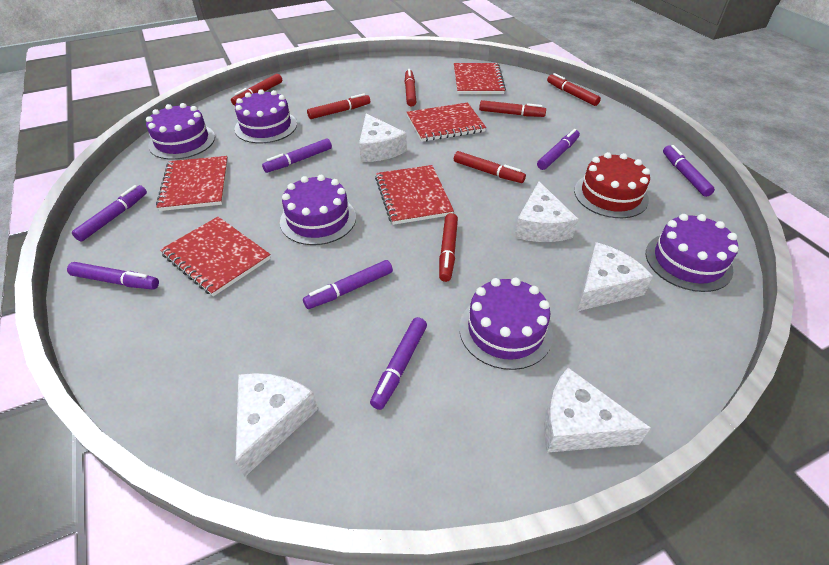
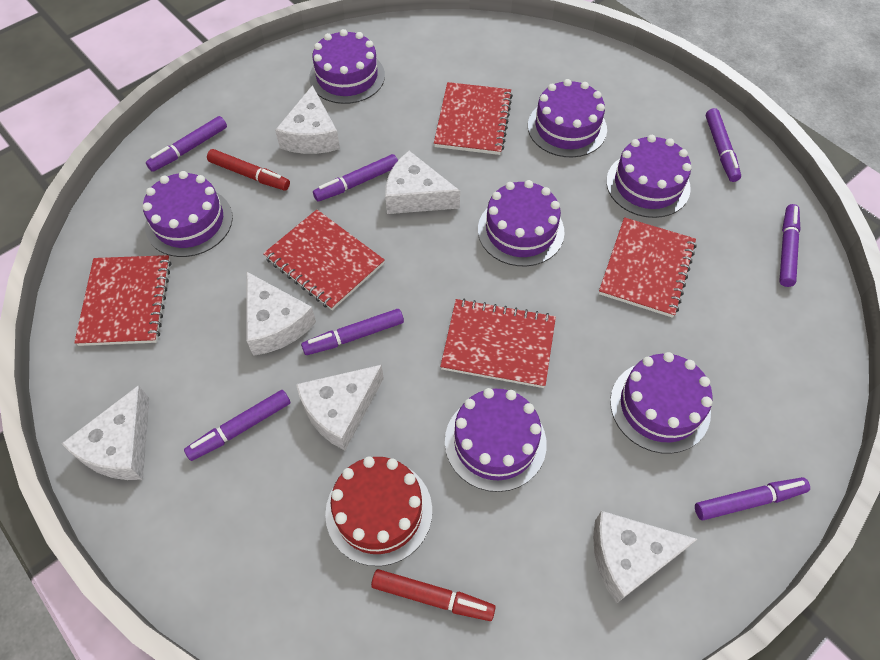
purple cake: [146,103,215,160] [235,89,297,143] [280,175,356,245] [459,277,553,370] [646,214,738,292] = 5 -> [142,171,233,257] [309,29,385,104] [445,388,547,492] [478,180,565,266] [528,79,607,157] [606,135,692,218] [610,352,713,454] = 7
red marker: [231,74,282,106] [307,93,370,119] [405,69,416,107] [439,213,458,282] [454,151,526,183] [479,100,546,117] [547,73,601,106] = 7 -> [207,149,290,191] [371,569,496,621] = 2
white cheese: [235,373,318,477] [359,114,407,162] [514,182,578,242] [544,368,651,453] [577,242,653,311] = 5 -> [61,385,150,480] [247,272,316,356] [275,85,340,154] [296,365,384,450] [385,151,460,214] [593,511,697,604] = 6

